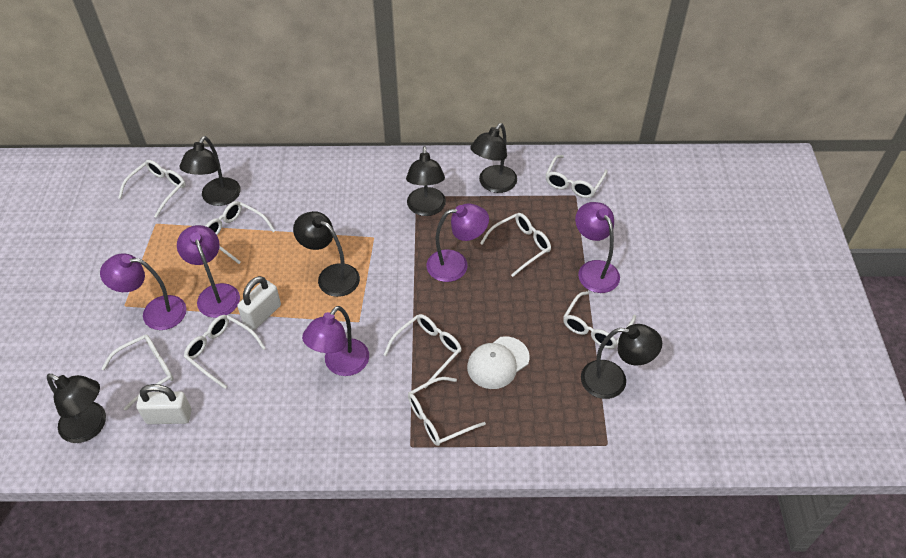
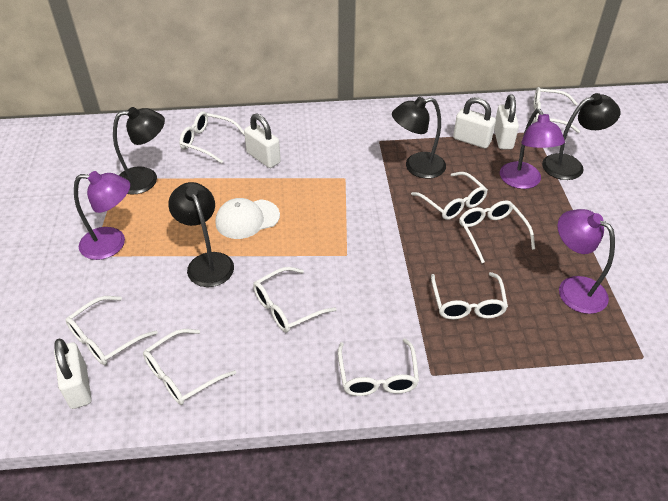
black lamp: [47,374,106,443] [179,136,241,206] [293,211,360,297] [406,146,446,216] [470,123,517,193] [581,324,662,399] = 6 -> [113,107,165,195] [168,182,234,287] [392,97,446,179] [542,93,620,180] = 4
purple lamp: [100,253,187,330] [177,225,240,318] [302,306,369,376] [426,204,489,282] [575,202,620,293] = 5 -> [74,171,130,260] [500,109,565,189] [557,209,615,314] = 3
white padlock: [136,384,191,424] [237,276,281,330] = 2 -> [54,339,92,409] [244,114,281,168] [453,97,496,148] [494,94,519,149] = 4

